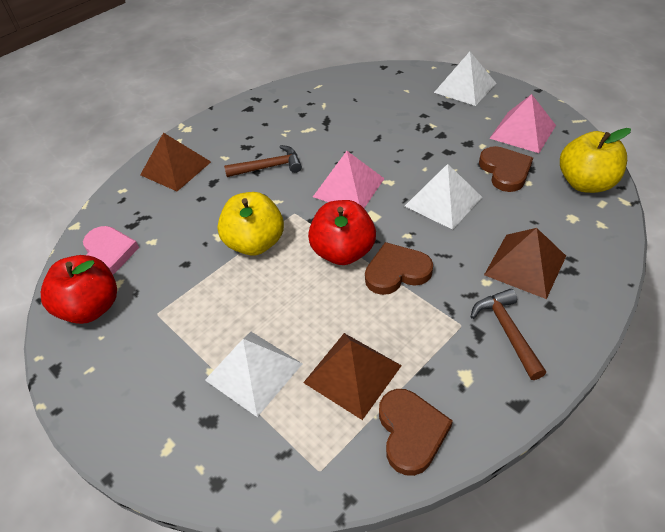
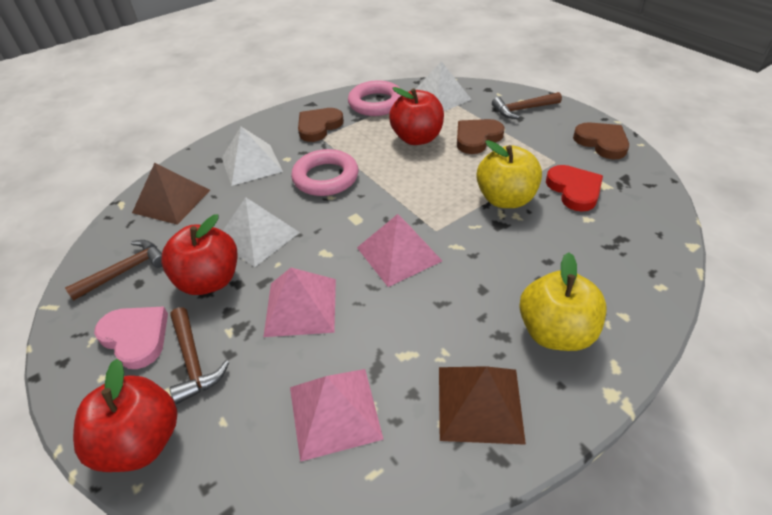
brown hammer: [224,145,302,177] [470,289,546,380] = 2 -> [65,240,162,301] [170,307,229,404] [492,92,562,119] = 3
brown pyramid: [140,133,211,191] [303,333,402,420] [484,228,566,299] = 3 -> [132,163,210,225] [439,366,526,445] = 2
pink pyramid: [313,151,385,208] [489,94,556,153] = 2 -> [263,268,336,337] [290,369,384,462] [357,214,442,287] = 3
pink ring: none = 0 -> [291,149,358,196] [348,80,401,116] = 2
red apple: [41,255,117,324] [308,200,376,265] = 2 -> [73,359,178,472] [161,214,237,295] [389,87,444,145] = 3
red heart: none = 0 -> [546,165,603,212] = 1

